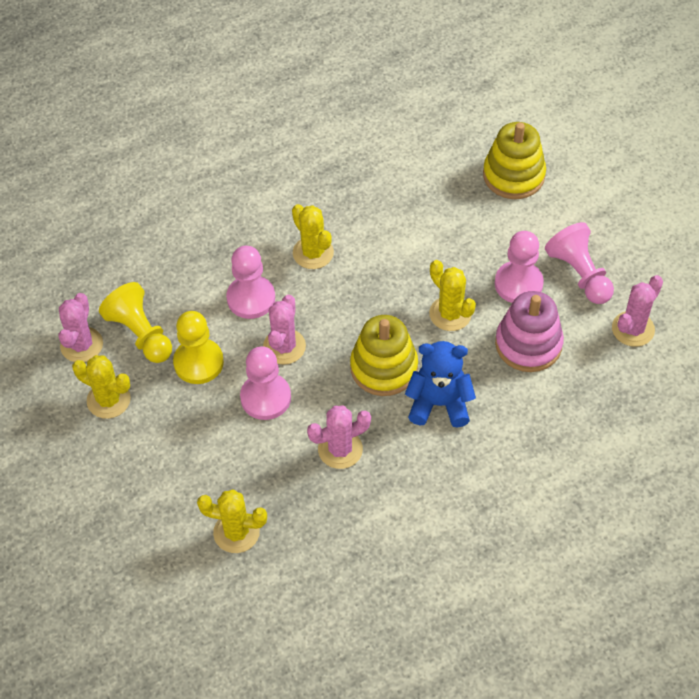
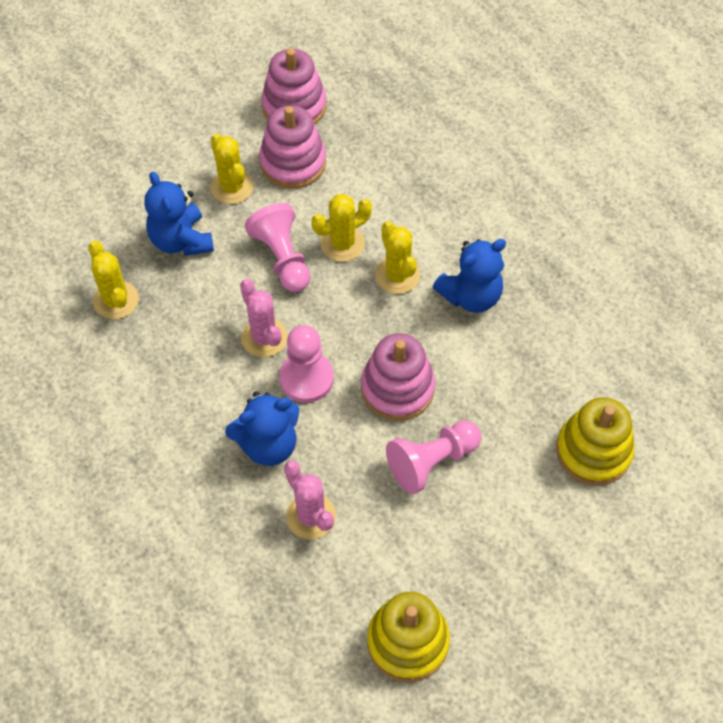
blue teddy bear: [405,341,476,428] = 1 -> [144,172,214,256] [225,391,299,466] [433,239,506,313] = 3
pink cactus: [58,293,103,362] [263,295,306,365] [307,406,371,469] [612,275,663,347] = 4 -> [240,279,287,357] [284,461,336,539] = 2
pink pawn: [226,246,275,319] [240,346,291,420] [495,231,544,303] [545,222,614,304] = 4 -> [245,203,311,292] [279,325,334,403] [386,420,481,494] = 3
pink stacking toy: [495,291,564,372] = 1 -> [259,105,326,189] [261,48,327,124] [361,333,435,421] = 3
yellow pawn: [99,282,172,363] [173,311,224,384] = 2 -> none = 0

